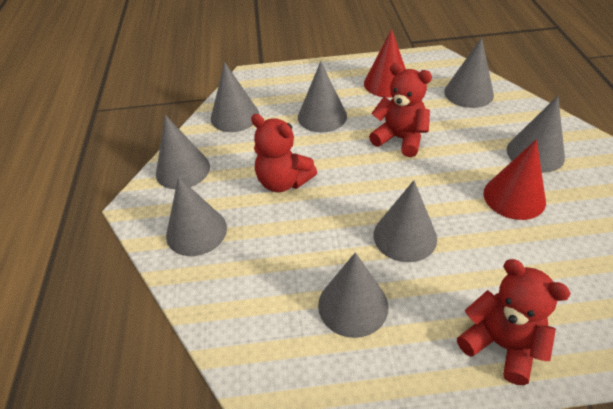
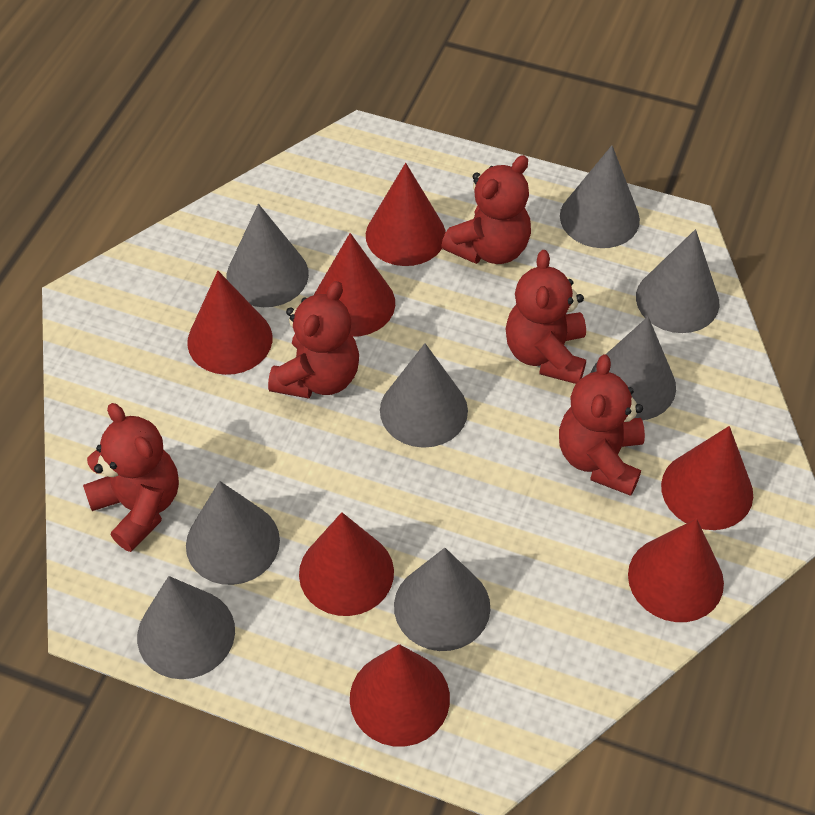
red cone: [364,29,406,97] [483,139,546,220] = 2 -> [187,271,272,375] [299,512,394,616] [314,233,395,337] [350,644,450,747] [366,163,446,266] [628,519,724,622] [661,426,753,530] = 7
red teddy bear: [251,114,317,192] [369,63,432,157] [457,259,571,385] = 3 -> [83,403,179,552] [268,281,359,398] [441,155,531,264] [506,250,586,384] [559,355,645,496] = 5

